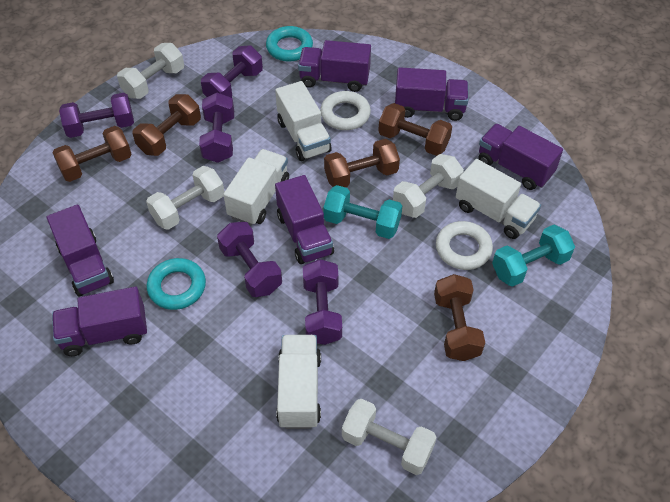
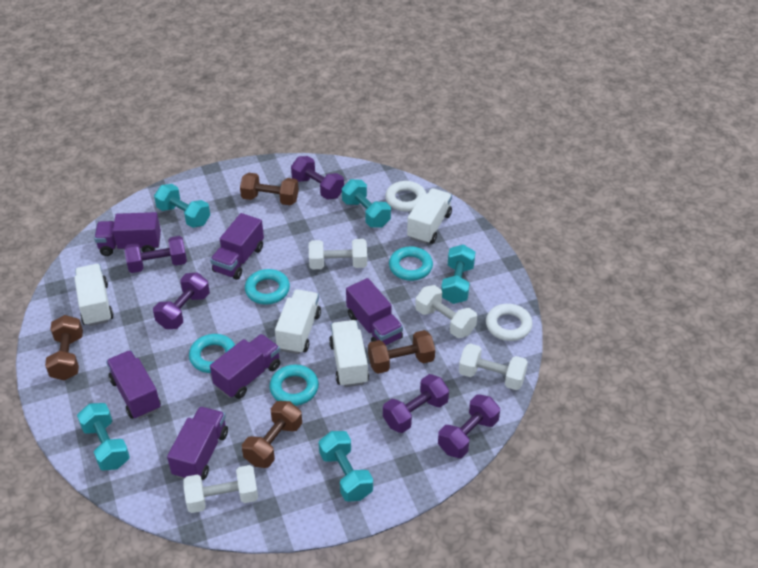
brown dumbbell: [53,126,131,182] [132,94,201,156] [324,139,400,187] [378,103,452,156] [434,274,485,361] = 5 -> [45,315,83,381] [240,173,299,206] [242,401,302,468] [368,330,435,374] = 4
turquoise dumbbell: [323,185,402,239] [492,225,575,287] = 2 -> [77,403,130,471] [154,184,210,228] [319,431,373,502] [342,179,391,228] [441,245,475,304] = 5
turquoise ring: [147,258,206,310] [266,26,313,62] = 2 -> [189,334,235,373] [245,269,290,305] [270,365,319,406] [389,246,433,281] = 4

